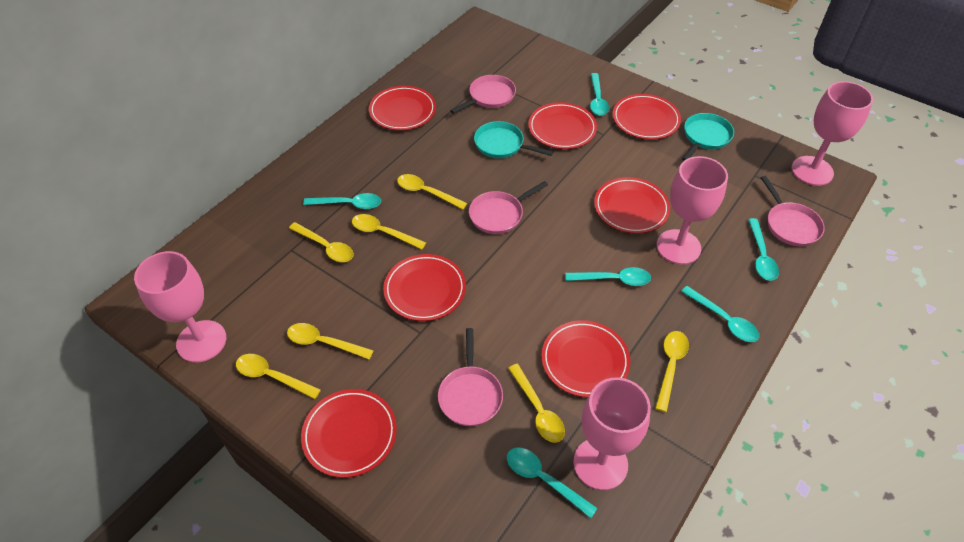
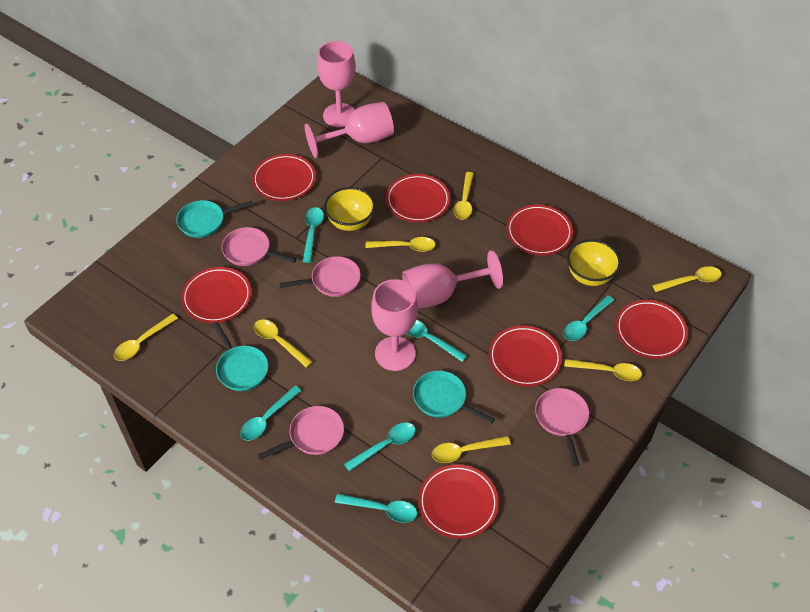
turquoise pan: [474,121,553,158] [682,113,734,161] = 2 -> [176,200,253,238] [212,322,268,391] [413,371,495,424] = 3
yellow bowl: none = 0 -> [324,187,375,231] [567,239,621,286] = 2

